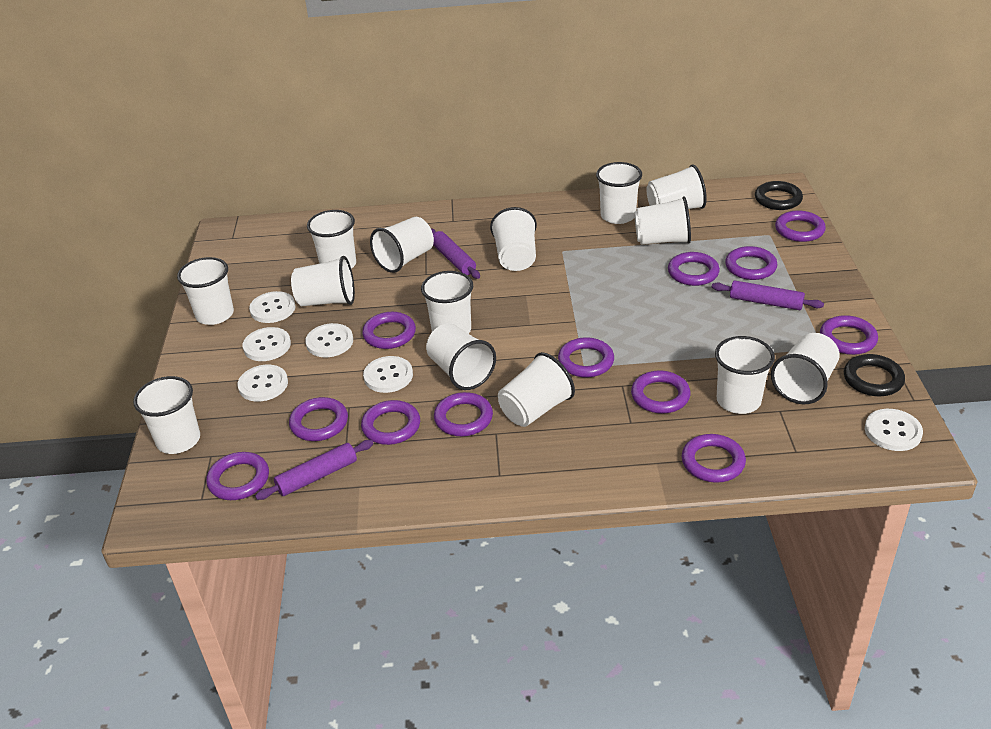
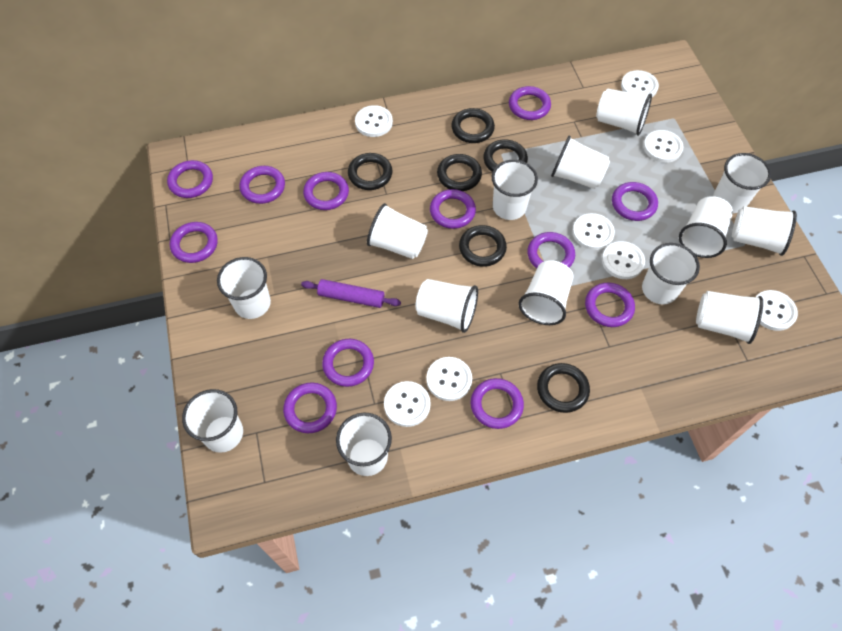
black ring: [755,181,803,210] [844,354,905,396] = 2 -> [348,153,393,190] [437,154,482,191] [451,108,495,143] [459,225,507,267] [483,139,528,172] [537,363,590,413] = 6
purple rolling pin: [255,440,374,500] [431,228,480,279] [712,280,824,310] = 3 -> [301,279,401,308] = 1
white button: [237,365,288,401] [243,327,291,361] [249,291,296,323] [305,323,353,357] [363,356,413,393] [865,409,923,451] = 6 -> [355,105,393,137] [384,381,431,427] [426,357,472,401] [572,213,615,250] [602,241,645,279] [621,70,659,97] [643,130,683,163] [756,290,798,331] = 8

